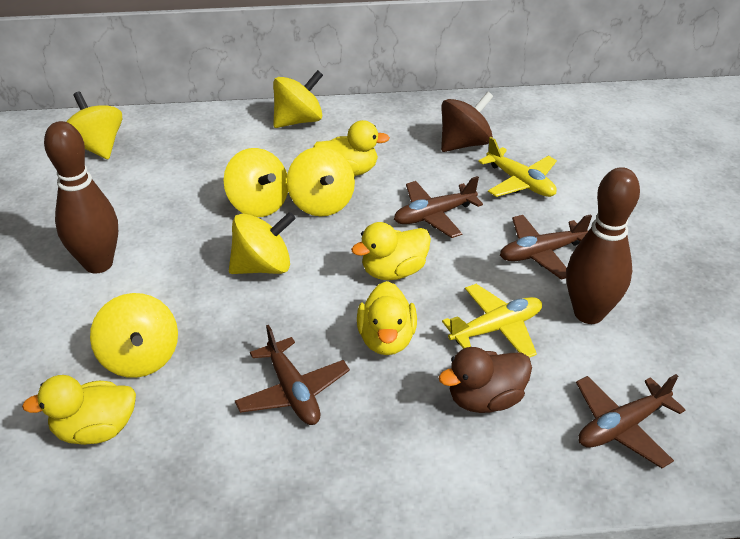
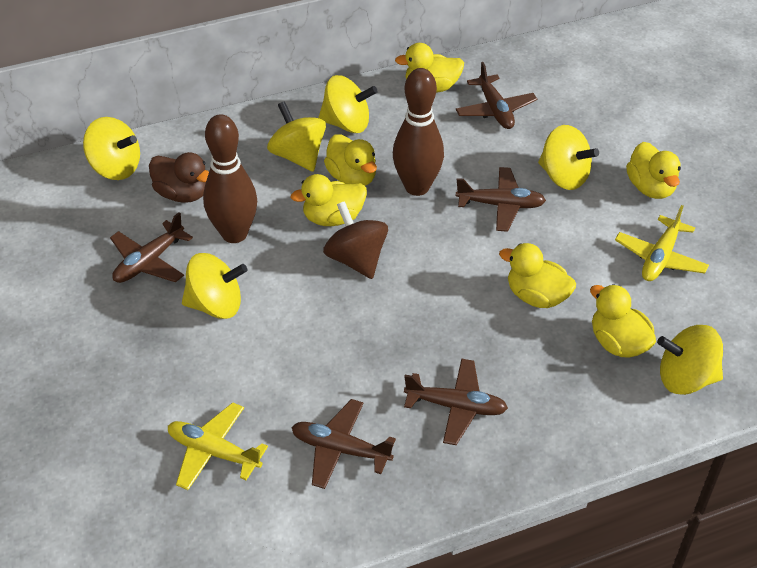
brown plane: [235,325,350,425] [394,176,483,238] [500,214,592,280] [576,374,685,468] = 4 -> [110,212,193,283] [291,399,396,489] [404,358,508,445] [456,62,537,129] [456,167,546,232] = 5
yellow duck: [22,375,136,445] [313,120,390,176] [351,222,431,280] [357,281,417,355] = 4 -> [290,174,367,226] [324,134,377,186] [395,43,464,93] [499,243,576,308] [590,284,656,358] [626,142,681,199] = 6

